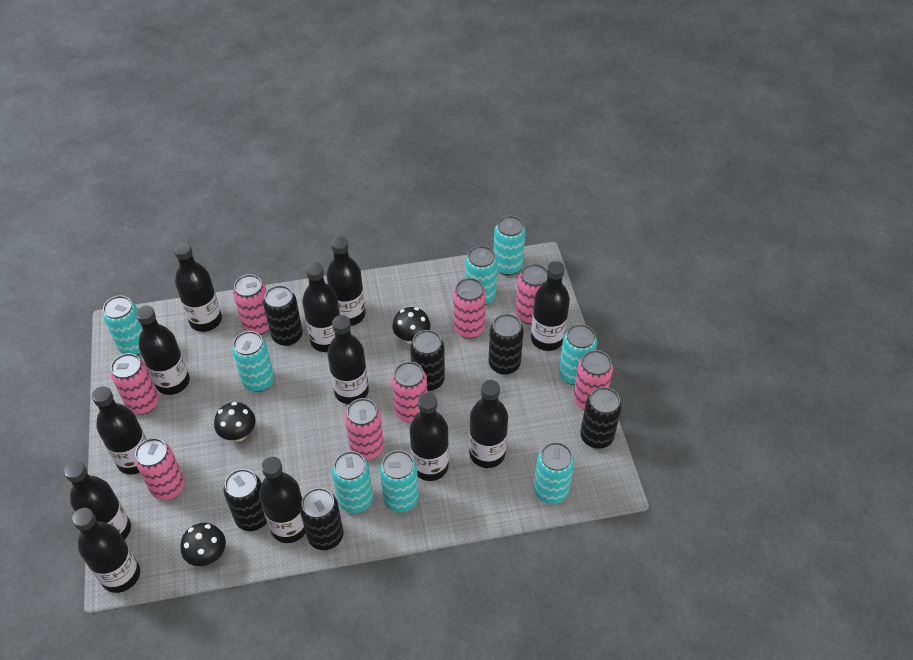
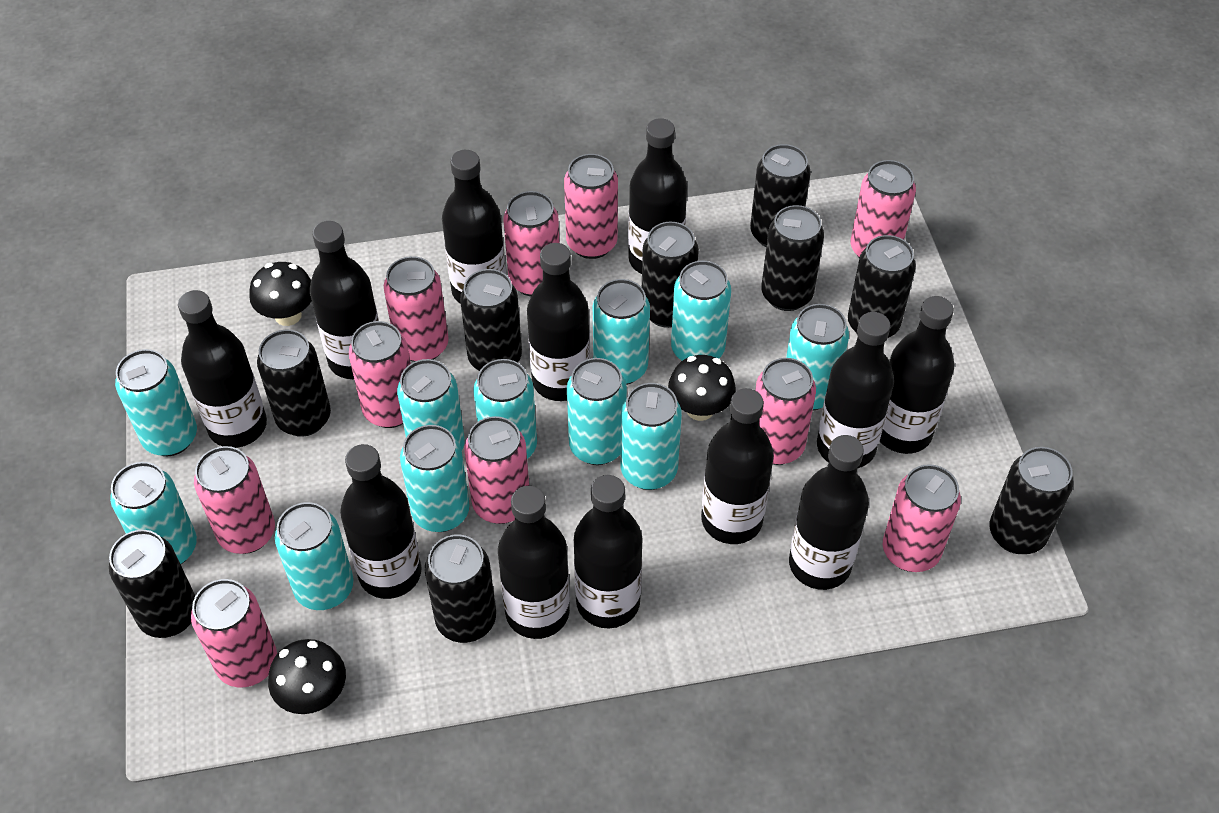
black can: [224,469,267,531] [263,285,303,346] [300,488,344,550] [410,330,445,391] [489,314,524,375] [580,387,622,449] = 6 -> [109,530,195,638] [257,330,331,437] [425,534,496,643] [460,269,522,371] [642,222,699,328] [750,144,811,247] [761,205,824,311] [848,235,916,338] [990,447,1073,554] = 9
pink can: [110,353,159,415] [135,438,185,500] [233,274,269,335] [345,398,384,460] [392,362,427,423] [453,278,486,339] [516,264,548,324] [573,350,613,410] = 8 -> [191,579,277,688] [194,446,275,554] [349,321,411,428] [384,256,449,362] [464,416,529,524] [503,191,559,296] [564,154,618,259] [755,358,816,465] [851,160,916,258] [883,464,961,572] = 10
turquoise can: [103,295,142,356] [232,331,274,392] [332,451,373,513] [380,450,419,512] [465,246,497,305] [494,216,526,275] [534,442,574,504] [559,324,597,385] = 8 -> [110,462,197,564] [115,349,197,456] [275,502,354,610] [397,359,465,449] [400,425,470,532] [473,359,537,459] [567,358,627,465] [593,279,650,385] [620,383,682,490] [671,261,731,361] [786,304,849,410] = 11

